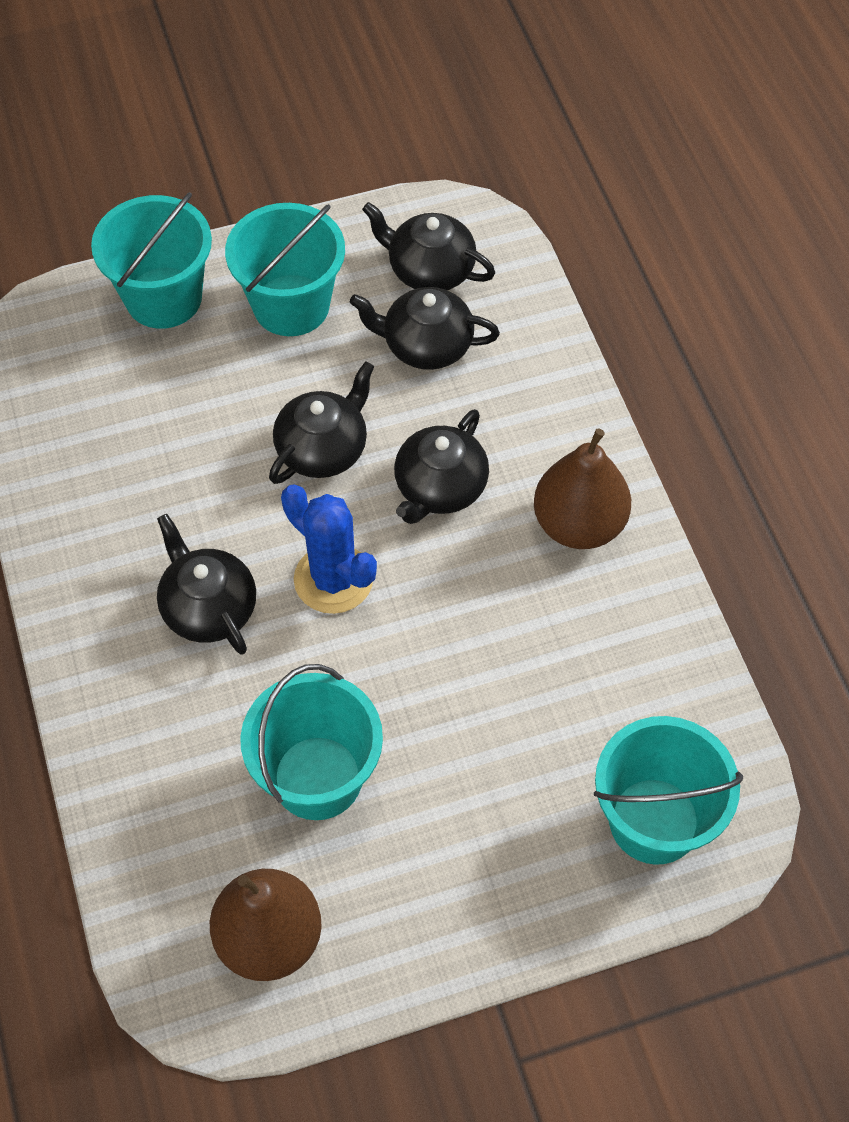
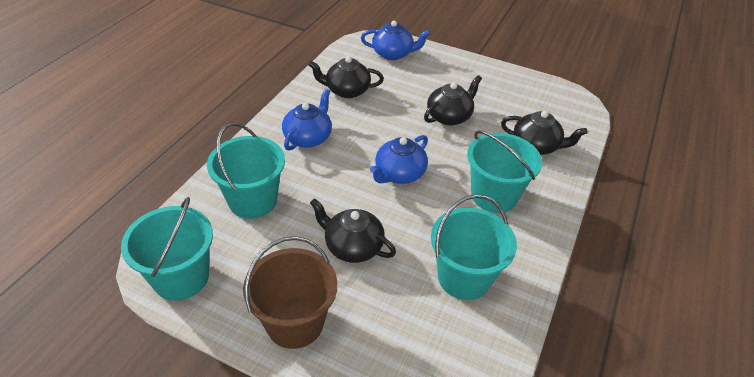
black teapot: [157,514,256,655] [269,361,375,484] [350,287,500,370] [362,202,495,290] [394,409,489,524] = 5 -> [308,56,384,98] [310,198,396,263] [424,75,482,126] [501,111,587,155] = 4
blue cactus: [281,485,377,614] = 1 -> none = 0
blue teapot: none = 0 -> [282,89,332,151] [361,21,431,60] [370,135,428,184] = 3
brown bucket: none = 0 -> [243,236,337,349] = 1
brown pear: [210,869,322,981] [534,428,631,549] = 2 -> none = 0

